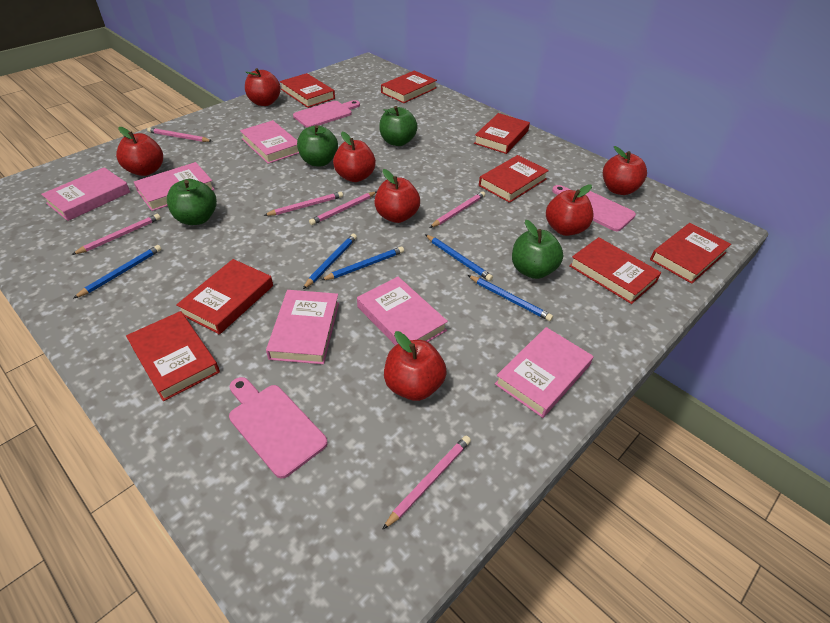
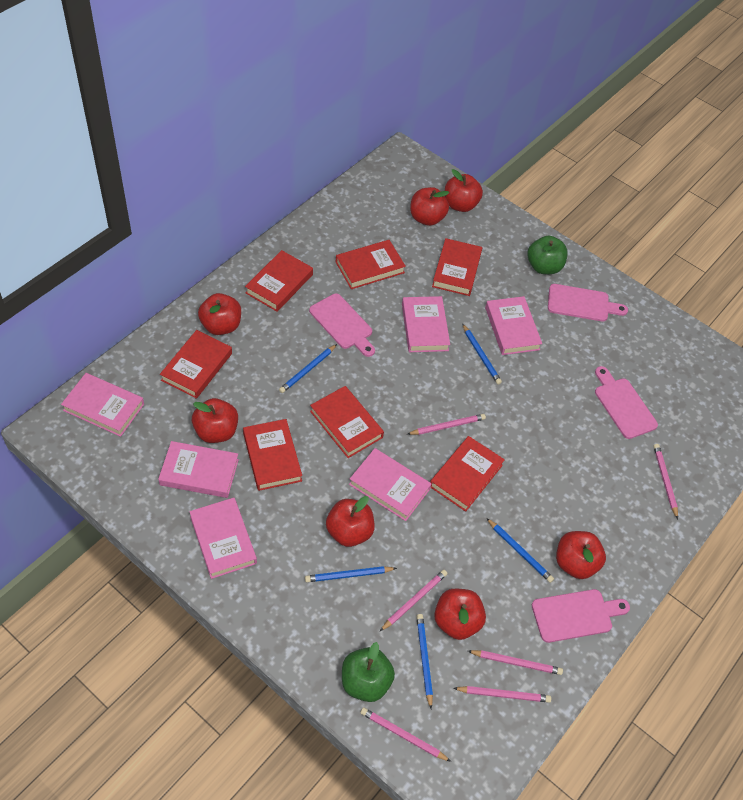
green apple: [167,179,217,225] [297,125,338,166] [379,106,418,146] [512,220,563,279] = 4 -> [342,642,395,702] [527,235,568,274] = 2
pink cutting board: [229,377,328,478] [293,100,360,128] [552,185,636,231] = 3 -> [309,294,375,357] [532,589,630,643] [548,284,628,322] [595,366,658,439] = 4
red book: [126,311,220,401] [176,259,273,335] [280,73,335,108] [381,71,437,103] [474,113,530,154] [479,155,549,203] [569,237,661,304] [650,223,731,284] = 8 -> [160,330,232,399] [243,419,302,491] [245,250,313,312] [310,386,384,458] [336,240,406,289] [430,436,505,512] [432,238,482,296] = 7

